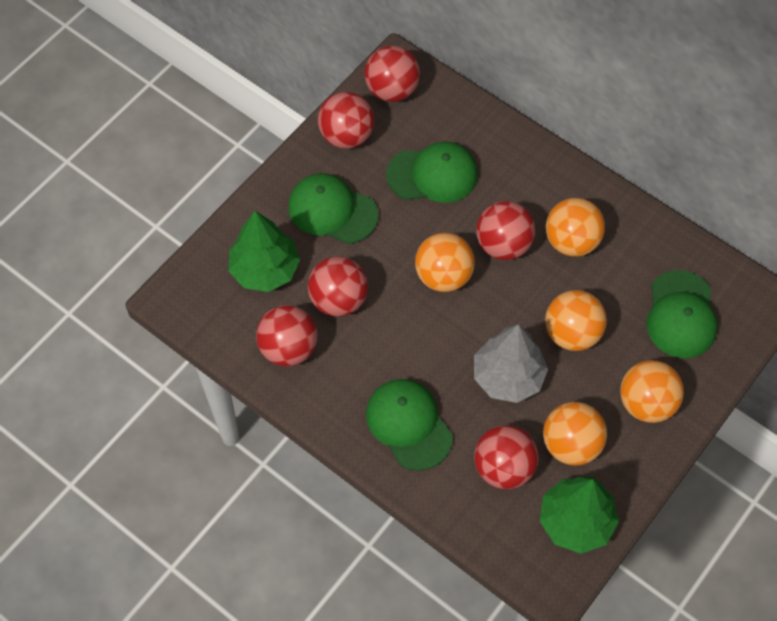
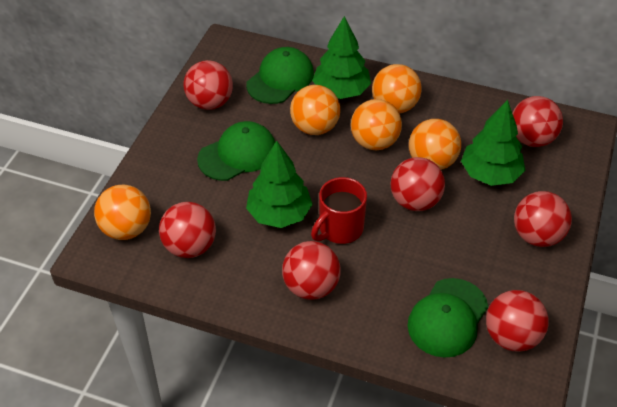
green cap: [288,173,378,244] [366,379,453,471] [386,141,478,203] [646,270,718,358] = 4 -> [197,121,275,181] [246,47,314,104] [408,278,488,358] = 3
green tree: [228,211,300,292] [540,476,619,554] = 2 -> [246,141,313,228] [312,16,371,99] [461,100,525,186] = 3
grey tree: [474,324,548,403] = 1 -> none = 0
red ball: [256,305,318,366] [308,256,368,317] [318,92,374,149] [365,46,420,102] [474,425,539,489] [476,201,535,260] = 6 -> [159,202,216,258] [184,60,233,110] [282,241,341,300] [390,157,445,211] [486,290,549,352] [512,96,563,147] [514,191,572,247] = 7
red mug: none = 0 -> [311,177,367,244] = 1

